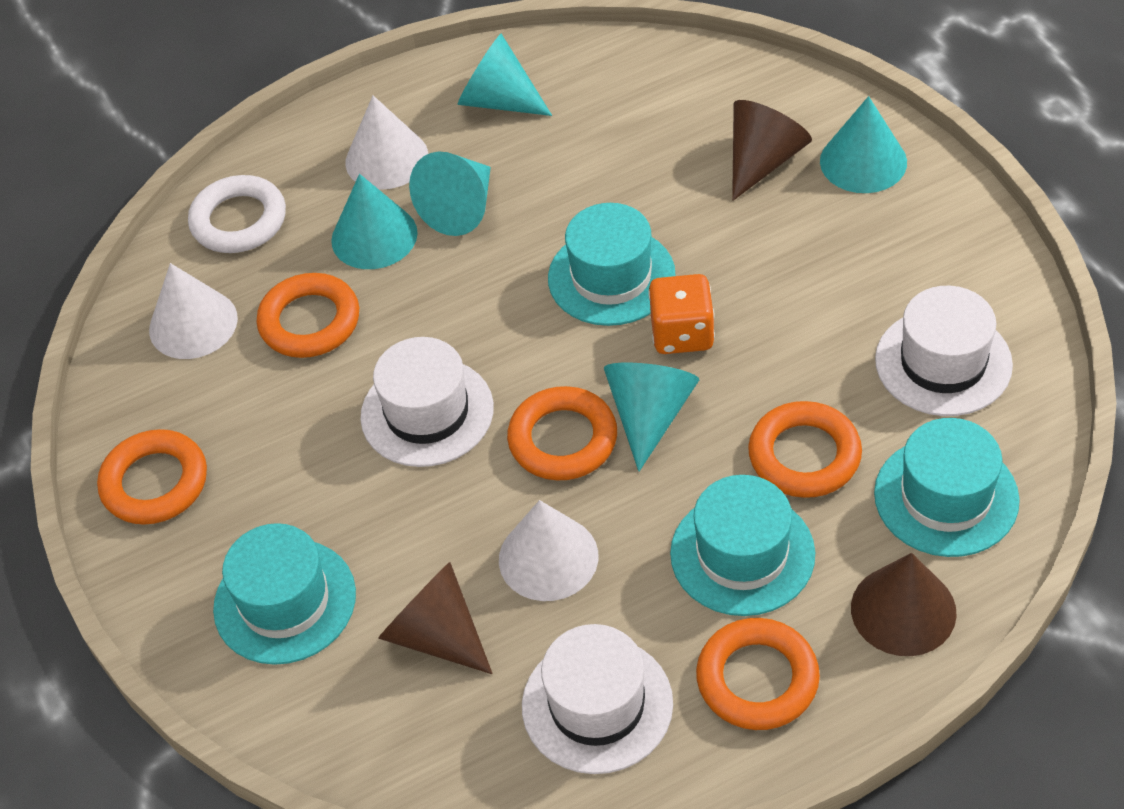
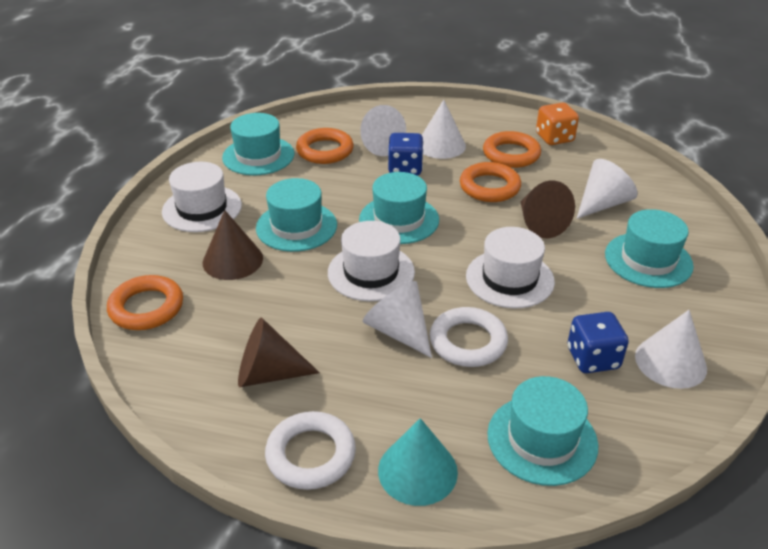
blue dice: none = 0 -> [388,133,424,176] [567,312,629,373] = 2
orange ring: [97,429,207,525] [257,273,359,358] [507,386,617,481] [696,618,820,730] [748,401,862,498] = 5 -> [107,275,183,330] [296,128,354,164] [460,162,521,202] [483,131,541,168] = 4
turquoise cone: [331,174,418,269] [409,152,491,236] [457,34,552,116] [604,363,699,472] [820,96,907,193] = 5 -> [378,418,458,506] = 1
turquoise hat: [213,523,356,665] [548,203,676,326] [670,475,815,616] [874,418,1020,557] = 4 -> [222,113,294,175] [256,178,337,252] [359,172,439,244] [487,376,598,486] [605,209,694,288] = 5
white cone: [149,263,238,359] [345,95,428,190] [499,500,598,601] = 3 -> [360,105,406,156] [363,281,432,358] [422,100,466,159] [576,159,638,219] [635,310,707,389] = 5
white ring: [188,175,286,253] = 1 -> [265,411,356,490] [430,307,508,367] = 2

